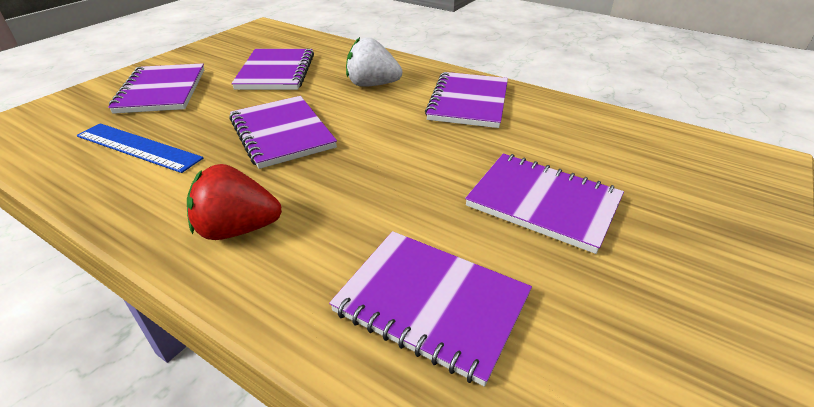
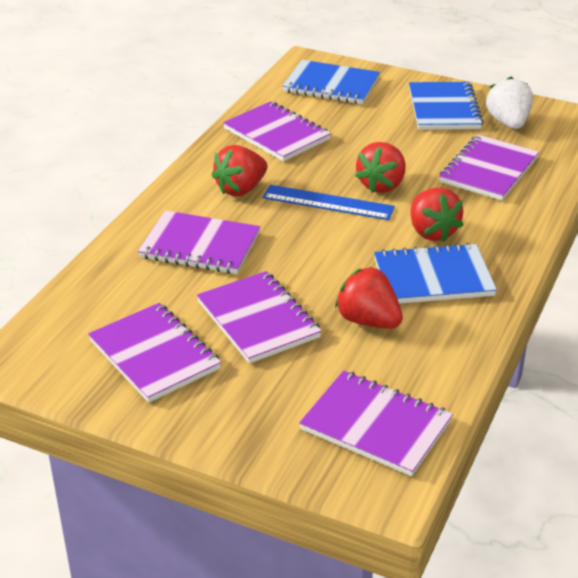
blue notebook: none = 0 -> [282,60,380,104] [374,243,497,304] [409,82,484,130] = 3
red strawberry: [187,164,282,240] = 1 -> [212,145,267,196] [335,267,403,329] [355,142,405,193] [410,188,463,242] = 4

